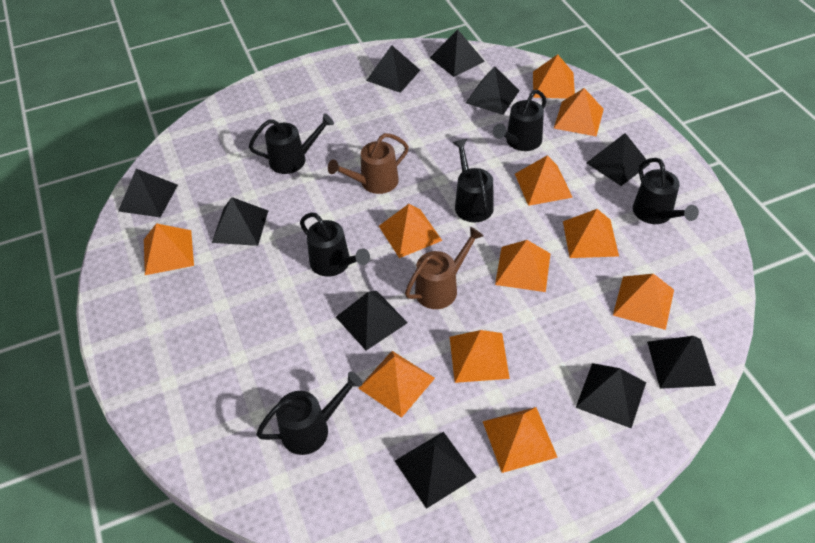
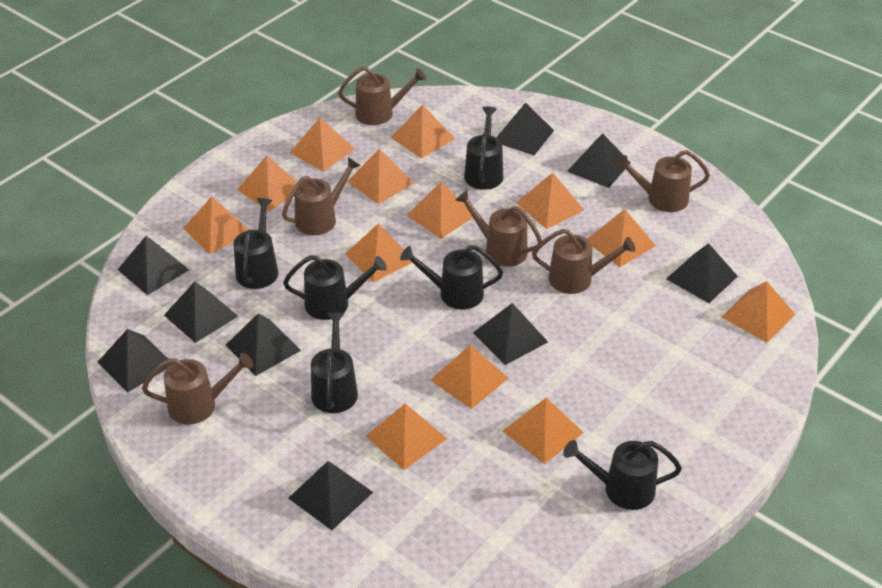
black pyramid: [118,169,178,218] [212,197,268,246] [336,291,408,350] [366,45,420,93] [395,432,476,509] [430,29,485,77] [466,66,520,115] [576,363,646,428] [586,133,650,186] [647,336,716,389] = 10 -> [98,329,173,393] [117,236,189,295] [164,282,238,343] [226,313,301,376] [288,461,373,530] [473,303,548,365] [496,102,554,155] [567,133,631,188] [666,243,738,303] = 9
brown watering can: [328,133,409,194] [405,227,483,309] = 2 -> [142,353,253,425] [282,157,361,235] [338,67,426,125] [455,190,542,267] [532,229,635,294] [616,150,710,212] = 6
orange pyramid: [144,223,194,275] [358,351,435,418] [379,204,442,258] [450,330,510,383] [483,407,558,473] [495,240,551,292] [515,155,573,206] [533,54,575,99] [554,88,604,136] [563,209,619,258] [613,274,674,330] = 11 -> [183,197,249,254] [237,155,297,211] [290,117,355,172] [345,223,412,282] [347,149,414,204] [366,403,447,470] [391,104,455,159] [407,182,473,239] [431,345,508,409] [503,398,584,464] [516,173,584,229] [587,209,656,267] [722,281,795,343] = 13

